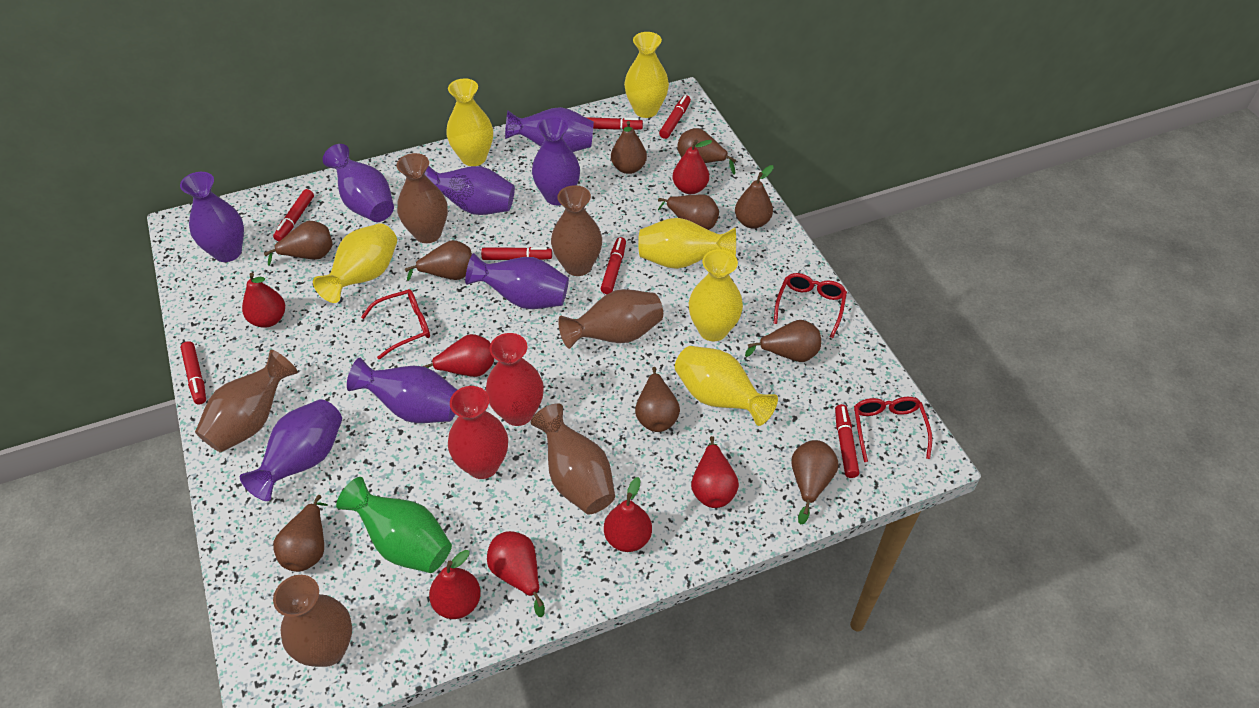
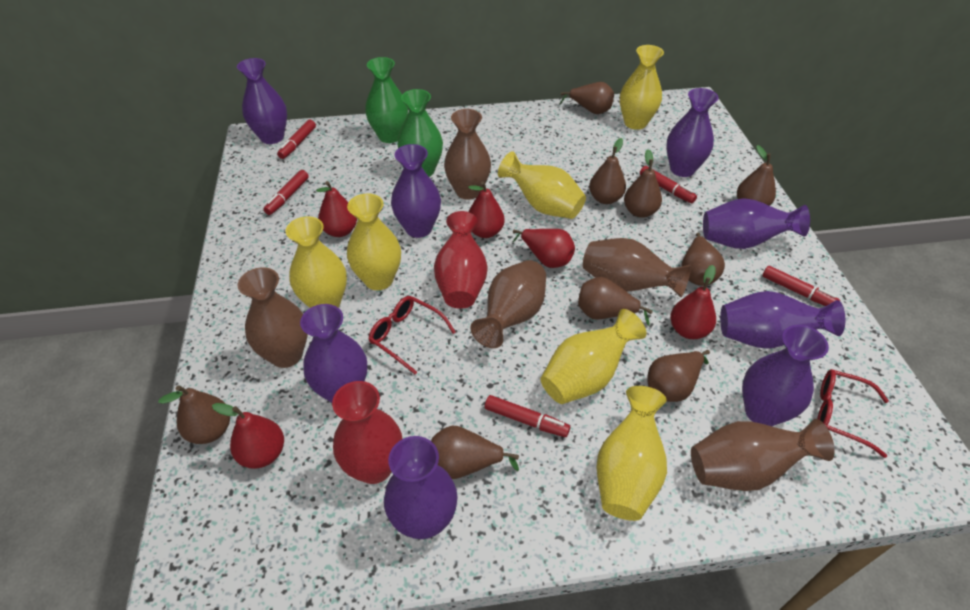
brown pear: [264,221,333,266] [273,495,328,572] [405,240,472,281] [611,121,647,174] [635,367,680,432] [658,194,719,230] [677,128,737,174] [735,165,773,229] [745,320,821,362] [791,440,839,524] = 10 -> [159,385,230,444] [431,426,519,479] [560,82,614,114] [578,277,653,326] [589,138,626,204] [624,149,662,218] [647,350,710,402] [681,233,725,286] [737,145,776,206] = 9
brown vase: [195,350,298,453] [273,575,352,667] [397,153,448,243] [531,403,615,514] [551,185,602,276] [558,289,663,349] = 6 -> [238,267,308,368] [444,109,491,200] [471,260,546,348] [583,238,691,297] [691,419,835,491] = 5
green vase: [336,477,452,573] = 1 -> [365,57,408,143] [397,89,443,177] = 2
red glasses: [361,289,430,359] [774,273,847,338] [854,397,932,462] = 3 -> [368,296,455,374] [817,369,889,458] = 2
red marker: [180,341,206,404] [273,189,314,241] [481,247,552,260] [586,117,643,130] [601,237,626,294] [659,95,691,139] [835,404,860,478] = 7 -> [263,170,309,215] [277,120,316,159] [485,395,570,437] [640,166,697,203] [762,266,840,306] = 5
red pear: [242,273,285,328] [423,334,494,377] [429,550,481,619] [487,531,545,617] [604,477,652,552] [673,140,712,194] [691,436,739,508] = 7 -> [212,403,284,469] [316,181,357,237] [468,181,505,238] [513,229,575,268] [670,265,716,339] = 5

